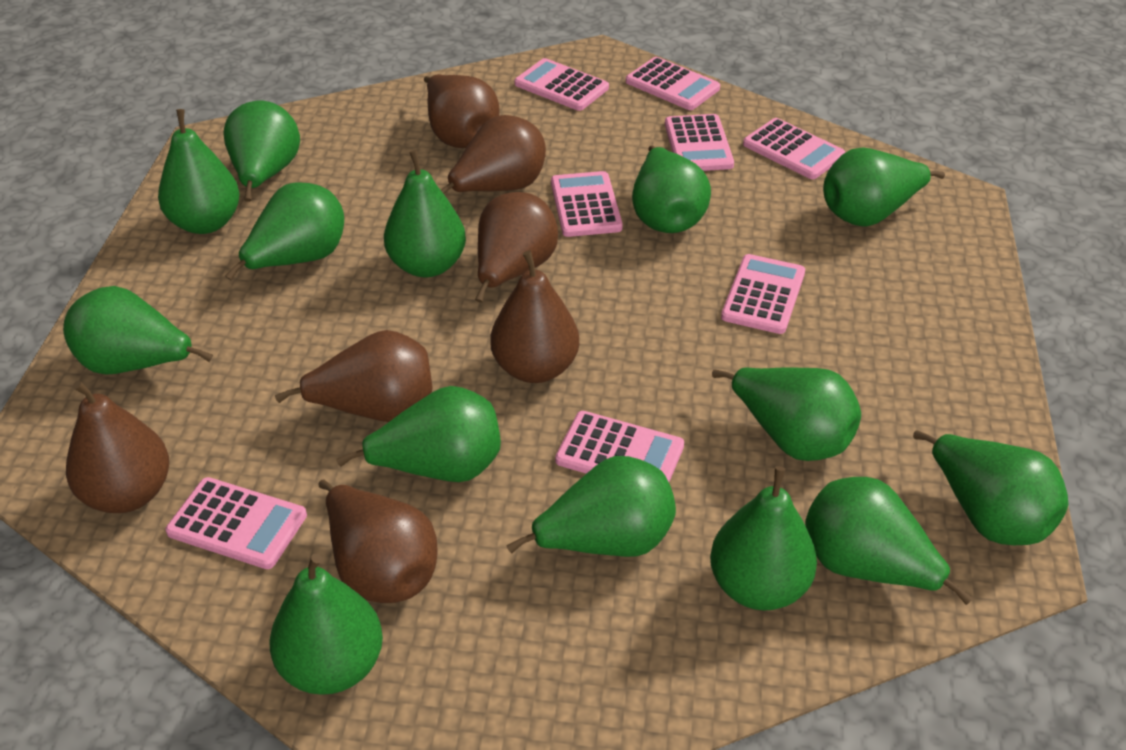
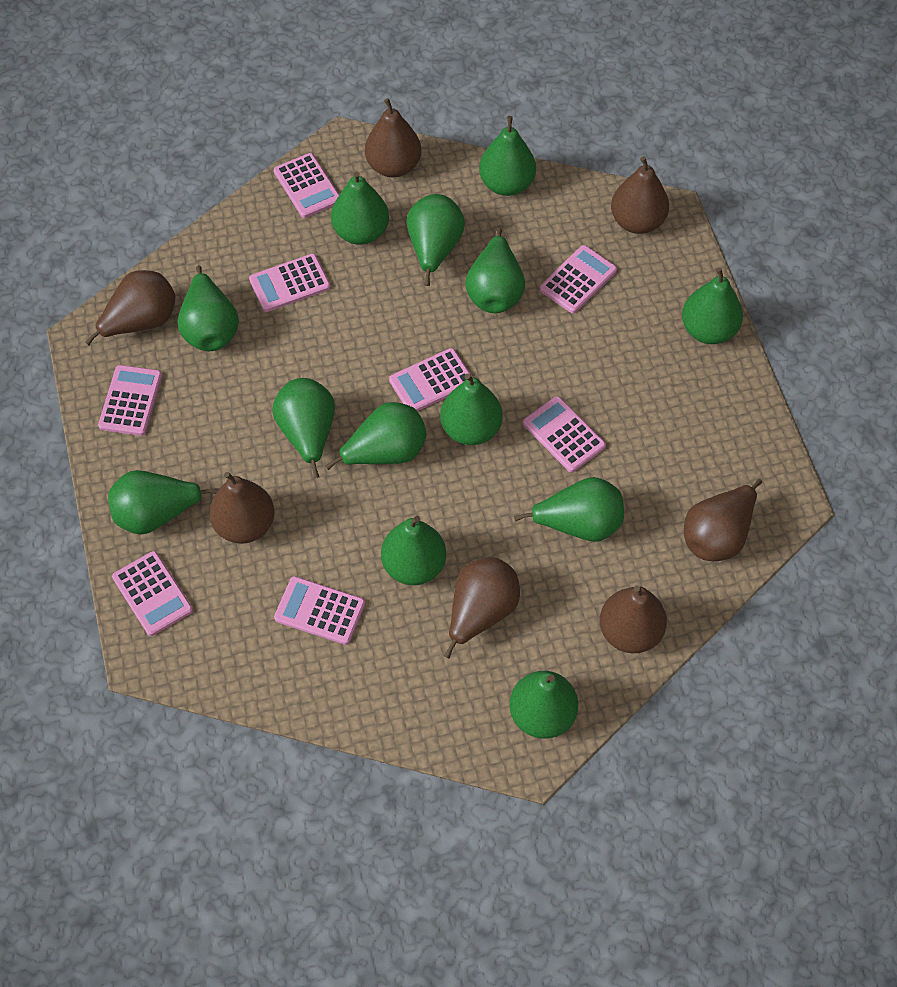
green pear: [63,286,213,375] [158,109,240,234] [223,101,300,202] [225,182,344,281] [269,553,383,695] [336,386,501,482] [384,150,466,277] [506,456,676,557] [632,146,711,233] [710,466,817,611] [712,367,861,461] [805,477,973,605] [823,147,945,226] [913,430,1068,545] = 14 -> [108,470,219,535] [177,265,239,351] [272,378,335,478] [325,402,427,470] [331,171,389,245] [381,516,446,585] [407,194,465,286] [440,373,503,445] [465,228,525,313] [479,116,536,196] [509,671,578,739] [514,477,624,542] [682,267,743,344] = 13

